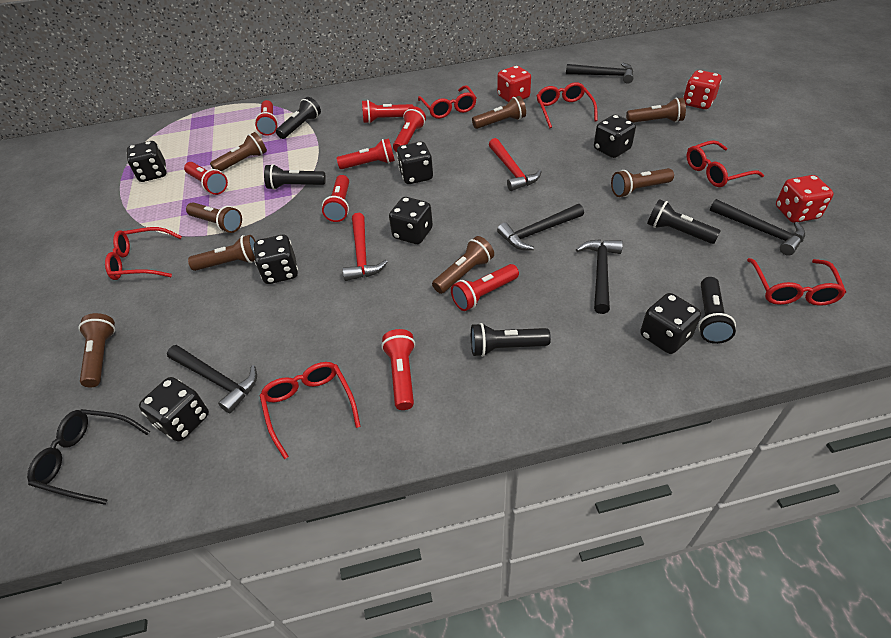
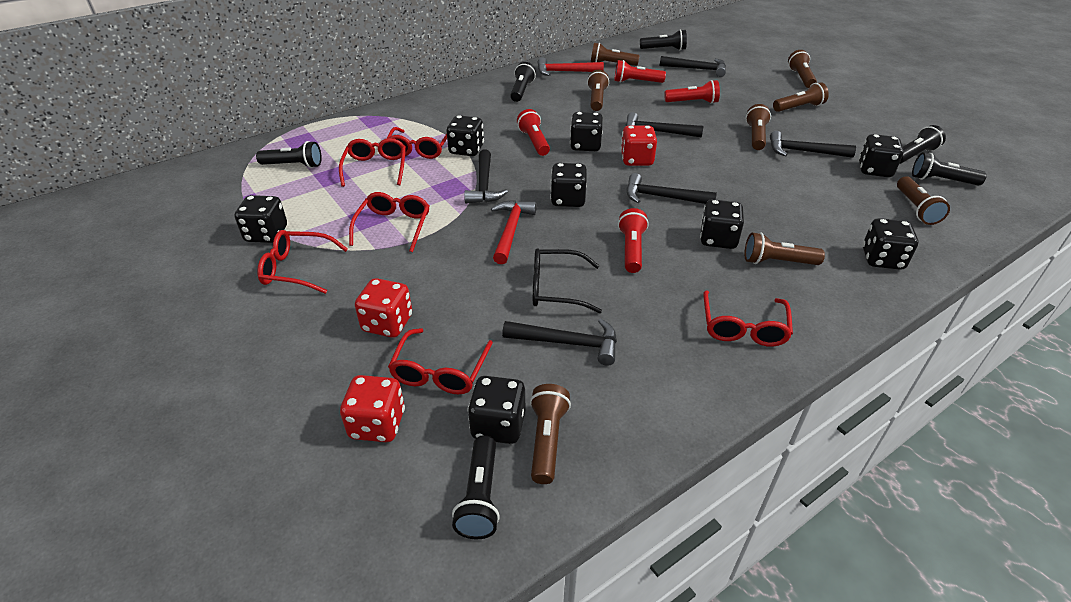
black dice: [127,141,167,182] [139,377,209,442] [253,235,298,284] [389,197,433,244] [396,142,433,184] [594,115,636,158] [640,293,701,354] = 7 -> [235,195,287,243] [447,115,484,156] [467,376,525,444] [550,163,587,207] [570,112,603,151] [700,199,744,249] [859,134,904,177] [862,218,918,270] = 8
black flashlight: [264,164,326,190] [276,97,321,139] [471,323,551,357] [647,199,721,244] [698,277,736,344] = 5 -> [256,141,322,168] [452,435,500,539] [510,62,536,102] [640,29,687,50] [899,125,946,164] [912,152,987,185] = 6
black hammer: [167,345,257,414] [497,204,584,250] [566,63,633,84] [576,239,623,314] [710,199,805,256] = 5 -> [464,149,508,204] [502,318,617,366] [626,112,703,137] [627,173,717,204] [660,56,726,77] [770,131,856,158] = 6
red flashlight: [184,162,228,195] [255,100,278,136] [322,175,349,222] [337,138,395,169] [362,100,413,123] [381,329,415,410] [393,106,426,152] [451,264,519,311] = 8 -> [517,109,550,156] [614,60,666,83] [618,208,649,273] [664,80,720,104] = 4

